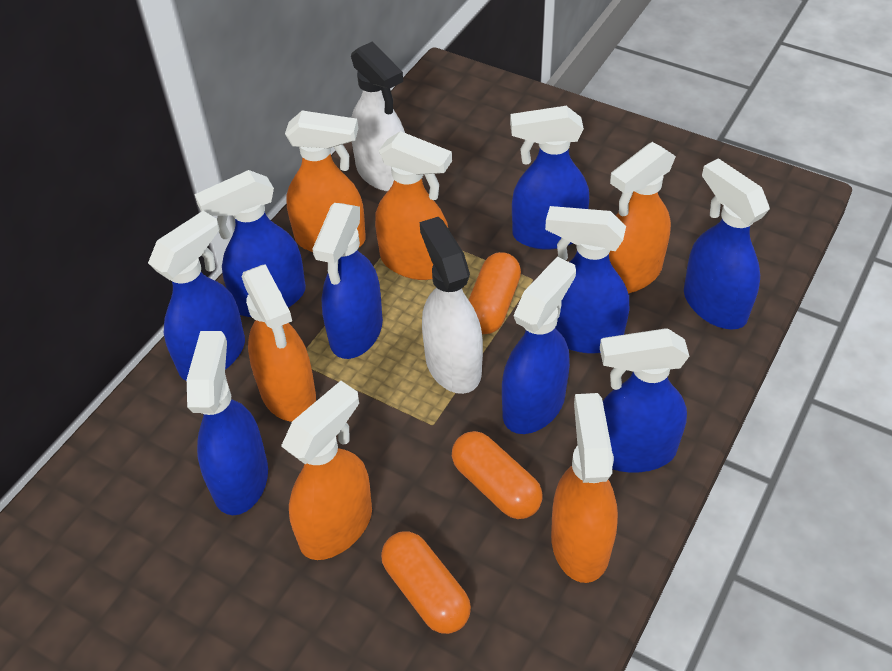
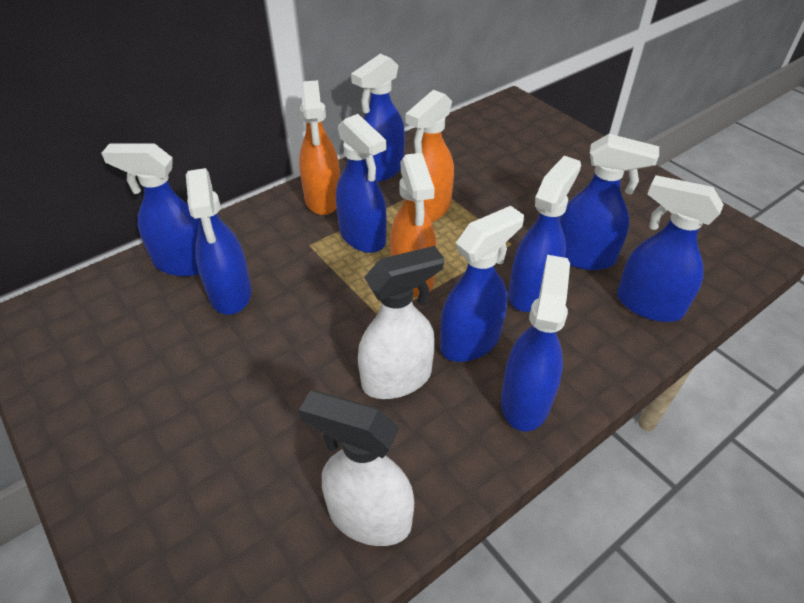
orange capsule: [381,531,471,634] [452,431,542,519] [469,252,521,334] = 3 -> none = 0
orange spray bottle: [241,264,316,422] [281,381,372,560] [285,111,366,252] [375,131,452,280] [551,393,618,583] [609,142,676,293] = 6 -> [299,80,340,215] [390,153,437,297] [405,90,454,222] = 3

